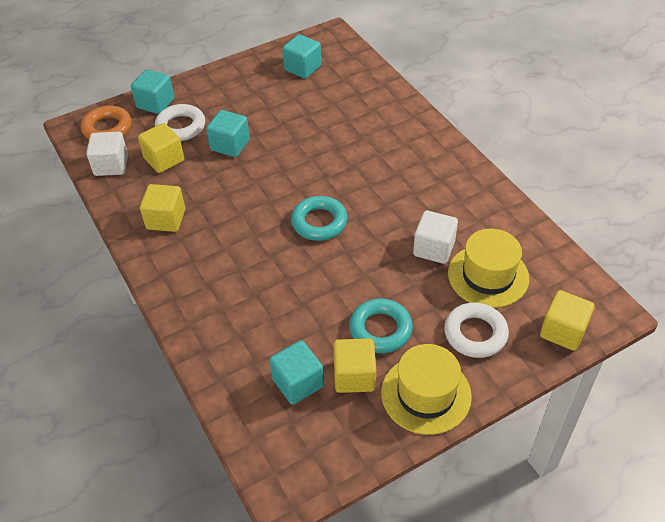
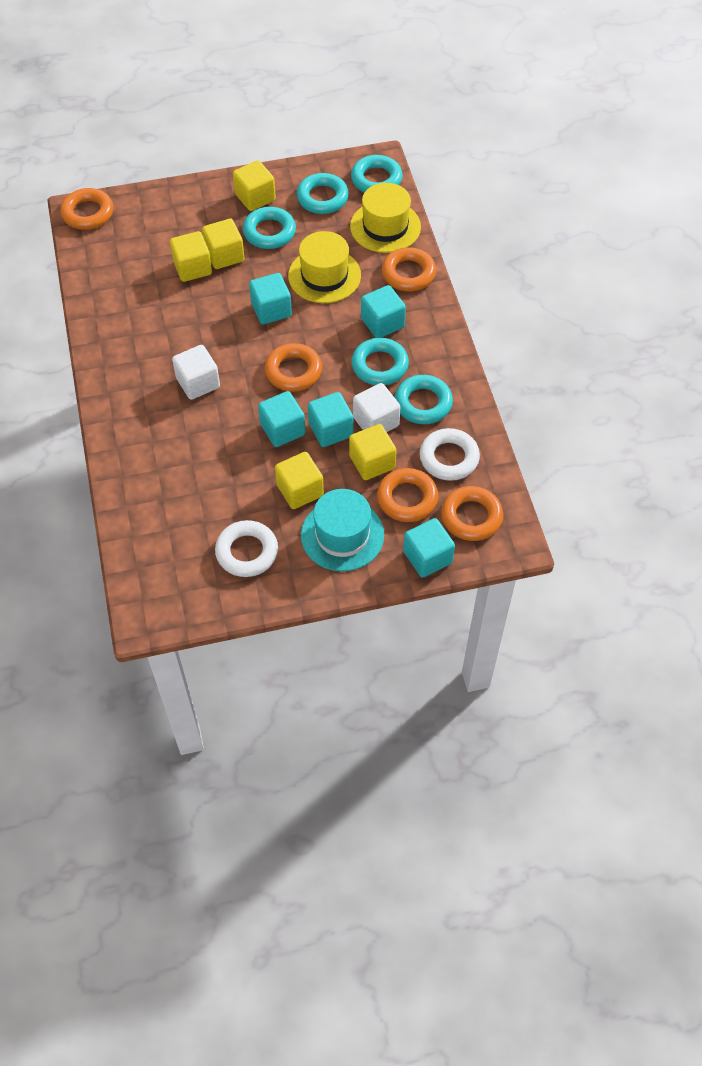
orange ring: [81,105,132,139] = 1 -> [60,188,113,230] [265,343,322,392] [377,468,438,522] [382,247,436,291] [441,486,503,541] = 5
turquoise cube: [131,69,174,114] [206,110,250,157] [269,340,324,405] [282,34,321,79] = 4 -> [249,273,292,325] [258,391,306,447] [308,392,354,447] [361,285,406,338] [403,518,455,578] = 5
turquoise hat: none = 0 -> [301,489,384,571] = 1
turquoise ring: [291,196,348,241] [349,299,413,353] = 2 -> [243,207,296,249] [297,173,349,214] [351,155,403,193] [351,338,409,385] [394,375,453,424] = 5
yellow cube: [138,123,184,173] [140,184,185,232] [333,338,376,393] [540,290,595,351] = 4 -> [170,231,212,282] [202,219,245,269] [233,160,276,211] [275,452,324,509] [349,424,396,480] = 5

